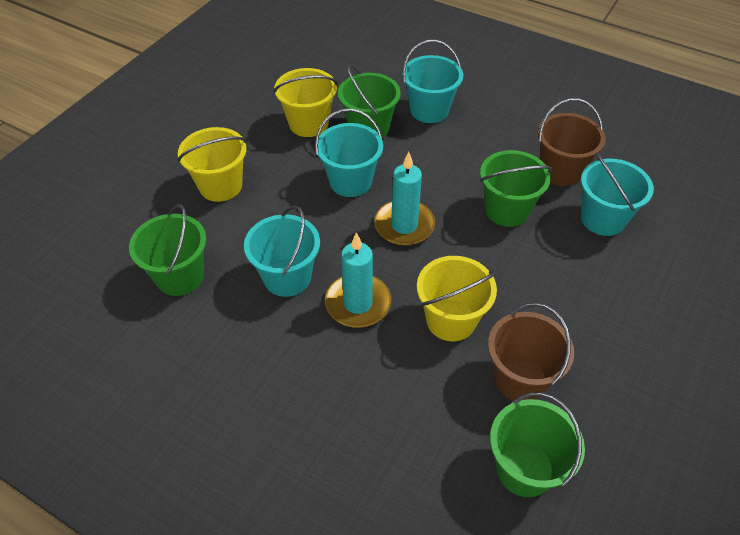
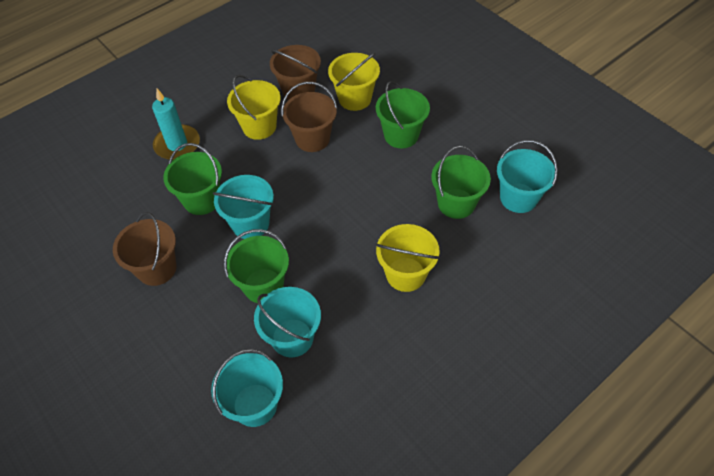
brown bucket: [488,303,574,401] [538,98,606,186] = 2 -> [113,212,176,286] [270,45,321,100] [281,82,338,152] = 3
turquoise candle: [325,232,391,327] [374,152,435,246] = 2 -> [152,89,200,160] = 1

